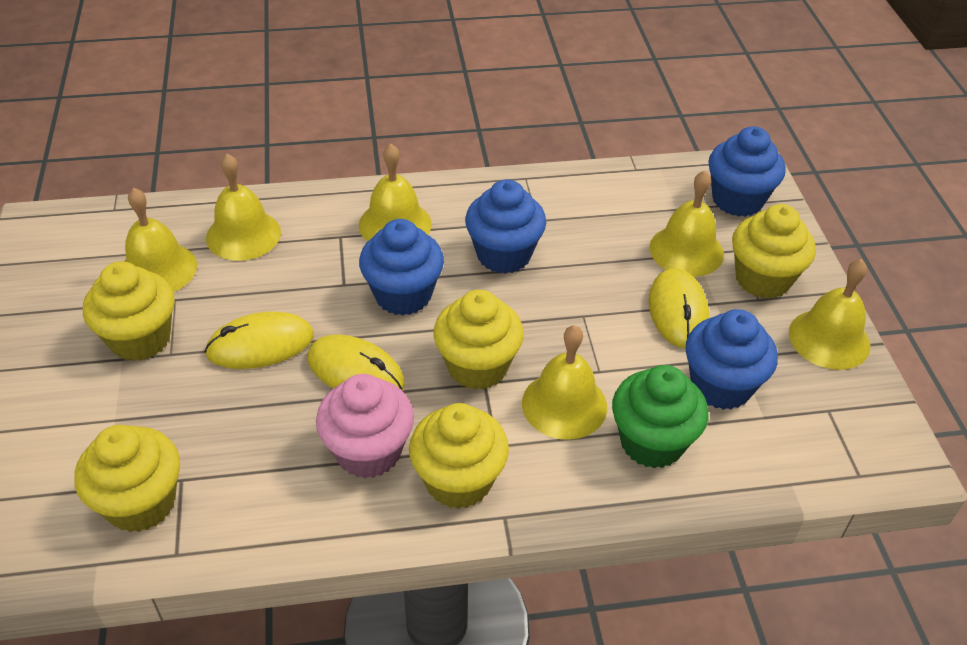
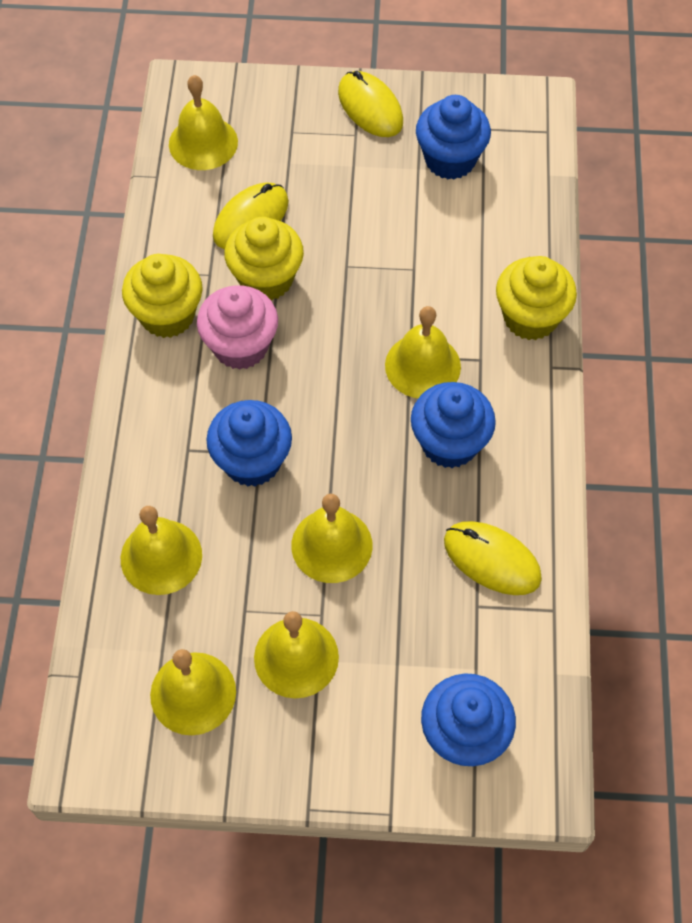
green cupcake: [612,365,709,468] = 1 -> none = 0
yellow cupcake: [74,425,180,532] [83,261,174,361] [409,403,509,509] [433,290,524,390] [732,204,816,299] = 5 -> [122,254,203,338] [224,217,304,301] [496,256,577,340] = 3

